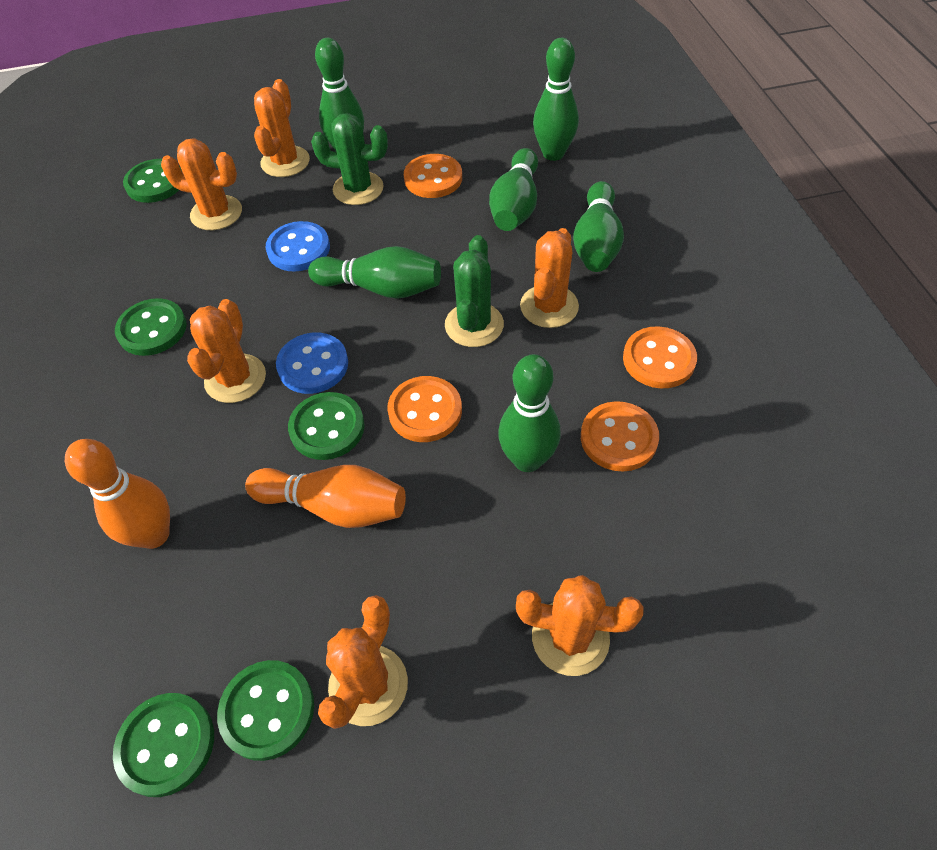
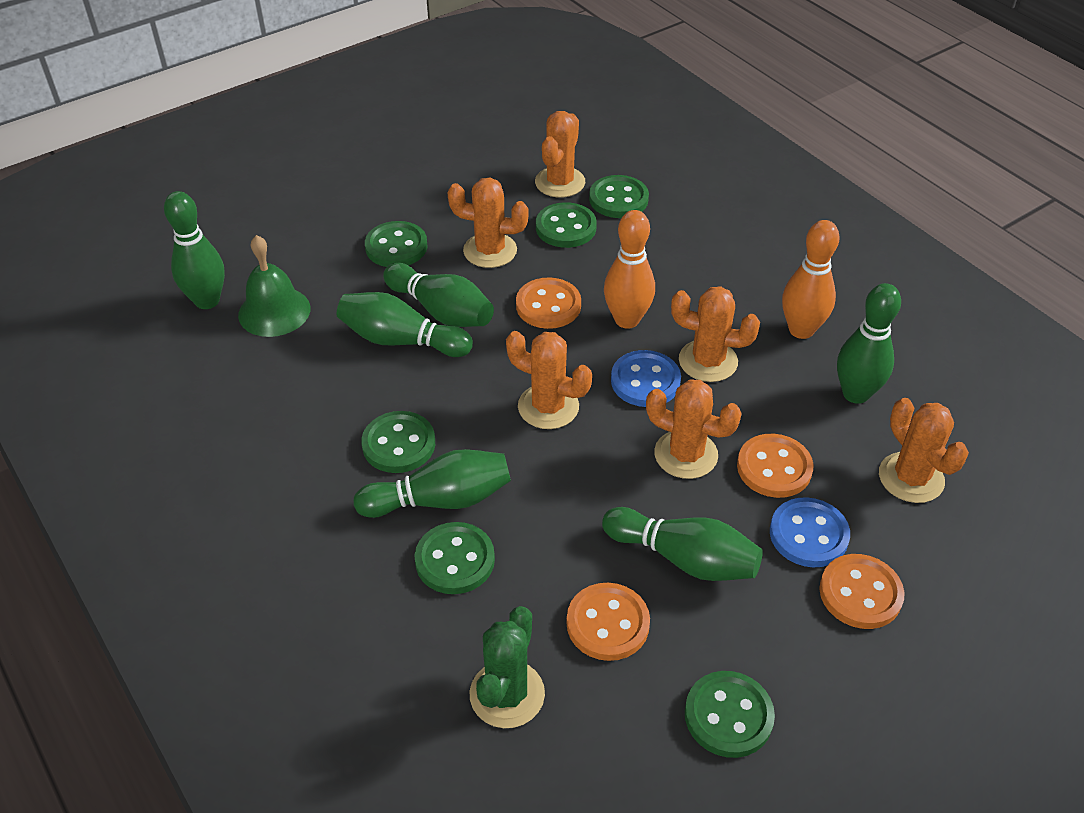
green bell: none = 0 -> [238,235,310,337] = 1
green button: [113,693,214,797] [115,298,187,356] [123,159,182,203] [217,660,314,761] [288,392,365,460] = 5 -> [361,411,435,473] [365,221,427,267] [414,522,495,594] [536,202,597,248] [589,175,649,218] [685,671,775,758] = 6
green cactus: [311,113,388,205] [445,235,504,347] = 2 -> [470,606,545,728] = 1

